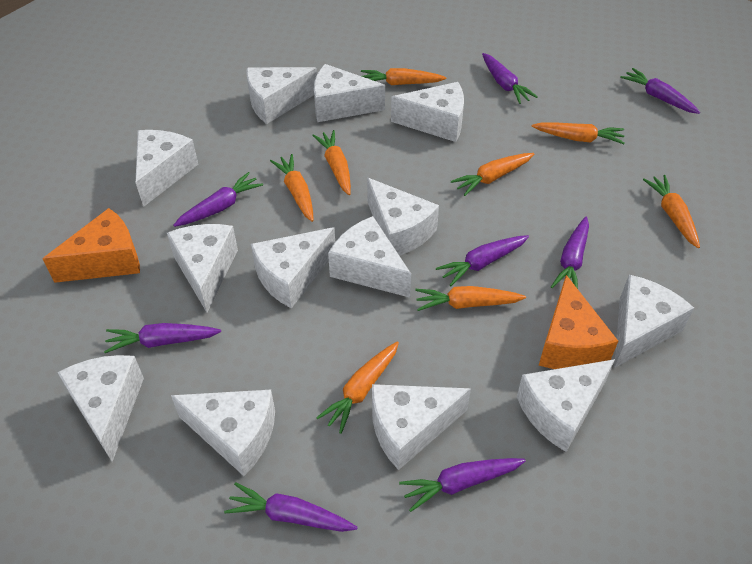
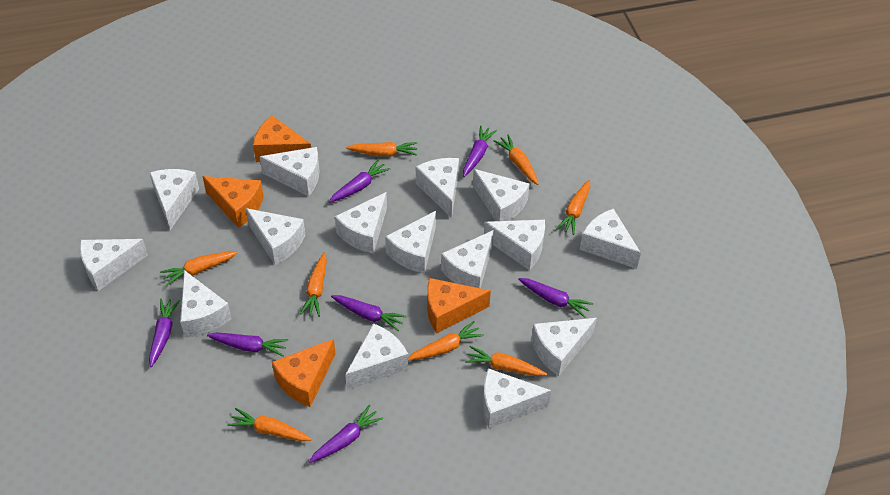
orange cheese: [43,208,140,283] [539,275,618,369] = 2 -> [203,176,264,228] [253,116,311,162] [272,339,335,407] [427,278,491,333] = 4
purple carrot: [104,323,221,353] [173,172,263,227] [224,482,358,532] [399,458,526,512] [436,235,529,286] [482,53,538,104] [551,217,589,289] [620,68,700,114] = 8 -> [149,299,180,367] [207,332,288,357] [309,405,383,463] [329,159,390,202] [331,295,407,331] [463,126,497,177] [518,278,593,318] = 7
white cheese: [57,355,144,462] [135,130,198,207] [167,224,238,312] [171,390,275,476] [246,67,317,124] [251,227,335,309] [314,64,385,122] [328,216,411,298] [367,178,439,256] [372,384,471,470] [391,82,464,142] [517,359,615,452] [614,275,694,368] = 13 -> [80,239,148,291] [149,169,199,230] [180,270,232,337] [246,208,305,265] [260,147,320,197] [335,192,387,254] [345,323,408,390] [385,211,436,274] [416,158,459,218] [441,230,494,288] [473,169,530,221] [483,368,551,428] [484,220,545,271] [531,318,597,376] [580,209,641,269] = 15

